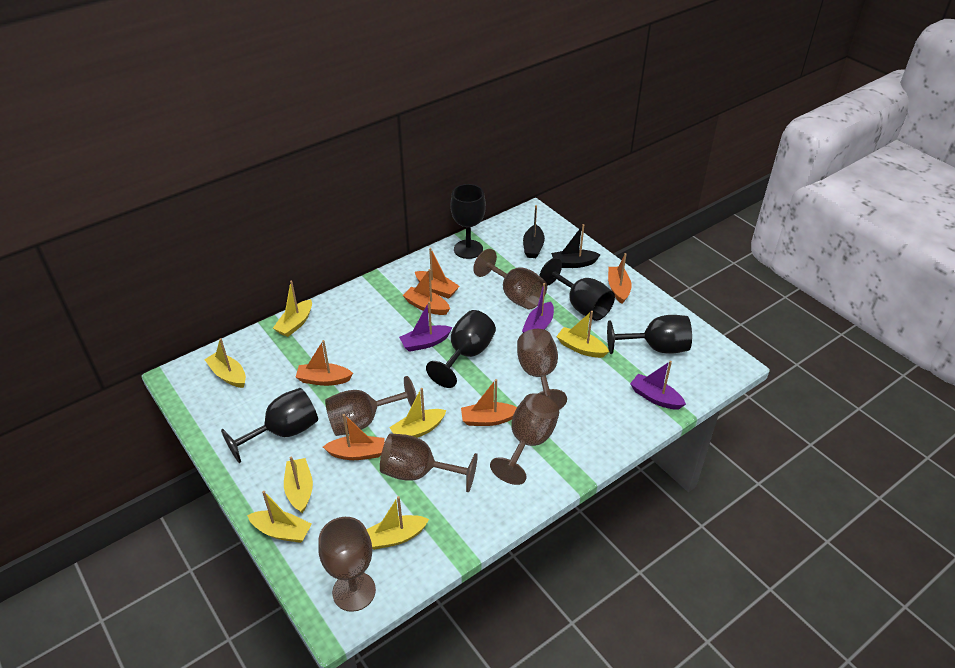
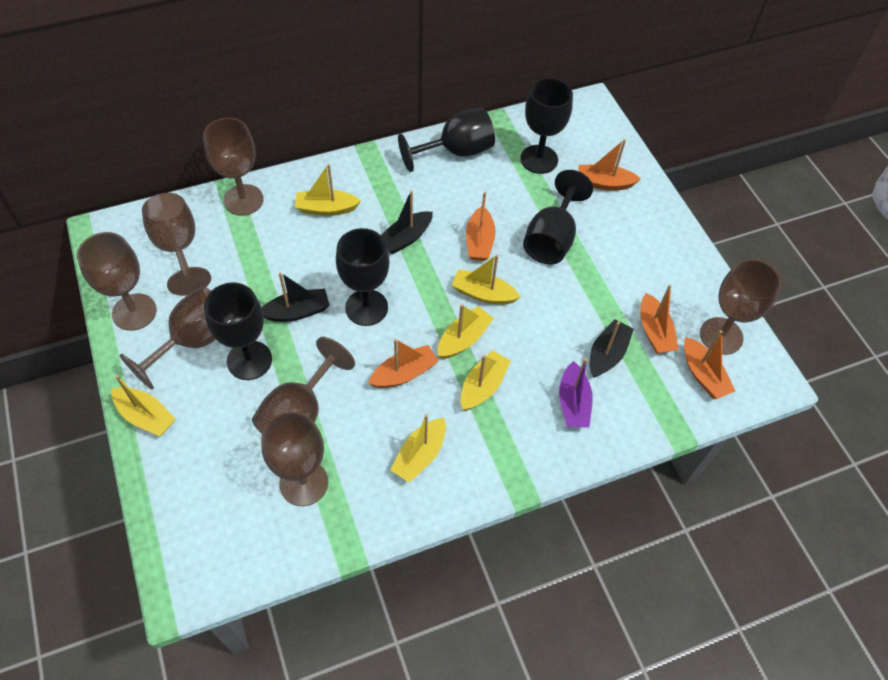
black boat: [523,205,545,258] [551,224,601,268] = 2 -> [262,272,329,322] [381,190,433,254] [589,319,634,378] = 3
brown goblet: [318,517,376,612] [325,376,417,436] [380,433,478,492] [473,249,547,310] [490,393,559,485] [517,329,567,410] = 6 -> [77,232,157,331] [119,286,216,390] [142,193,211,296] [203,118,264,216] [252,337,355,434] [261,411,328,506] [700,259,781,355] = 7
orange boat: [296,340,353,386] [323,414,385,460] [403,269,450,315] [415,248,460,299] [461,379,517,426] [608,253,632,304] = 6 -> [368,339,439,388] [466,192,496,261] [578,139,641,191] [640,285,679,354] [684,330,735,399] = 5
purple boat: [399,301,453,352] [522,283,554,333] [630,361,686,409] = 3 -> [559,358,593,428] = 1
yellow boat: [204,338,246,388] [247,491,311,543] [273,281,312,337] [284,456,313,513] [366,496,429,550] [389,388,446,438] [556,311,609,358] = 7 -> [112,375,176,436] [295,164,361,216] [390,414,446,483] [438,304,494,359] [452,254,521,304] [461,350,511,411] = 6

